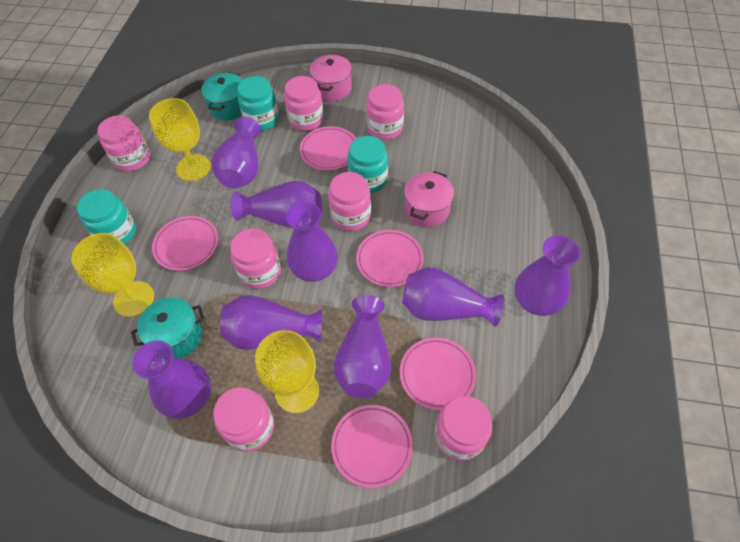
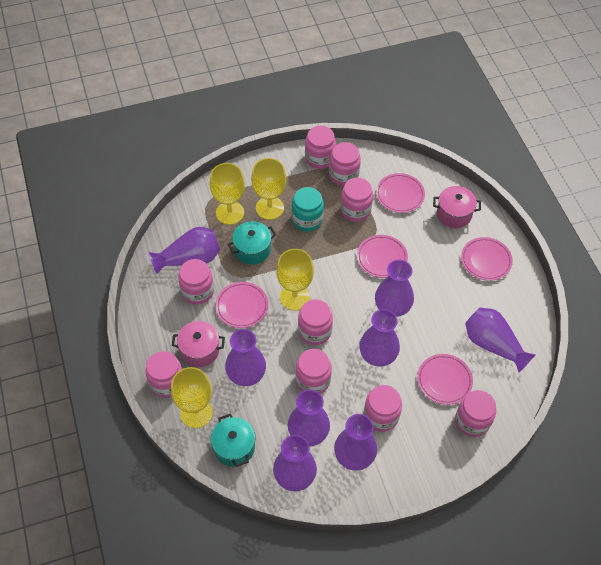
pink jar: [97,115,150,171] [213,387,274,452] [230,229,281,289] [284,76,324,131] [328,172,371,231] [366,84,404,140] [435,396,492,461] = 7 -> [145,351,182,398] [178,259,214,305] [296,349,332,394] [298,299,333,345] [305,125,336,169] [329,142,361,186] [340,178,373,222] [364,385,402,432] [455,390,496,437] = 9
turquoise jar: [77,189,136,244] [237,76,279,131] [347,136,388,193] = 3 -> [291,187,324,231] = 1
yellow goblet: [71,233,154,317] [149,98,211,181] [255,330,319,413] = 3 -> [171,367,213,428] [209,163,245,225] [251,158,286,220] [277,249,314,310] = 4

